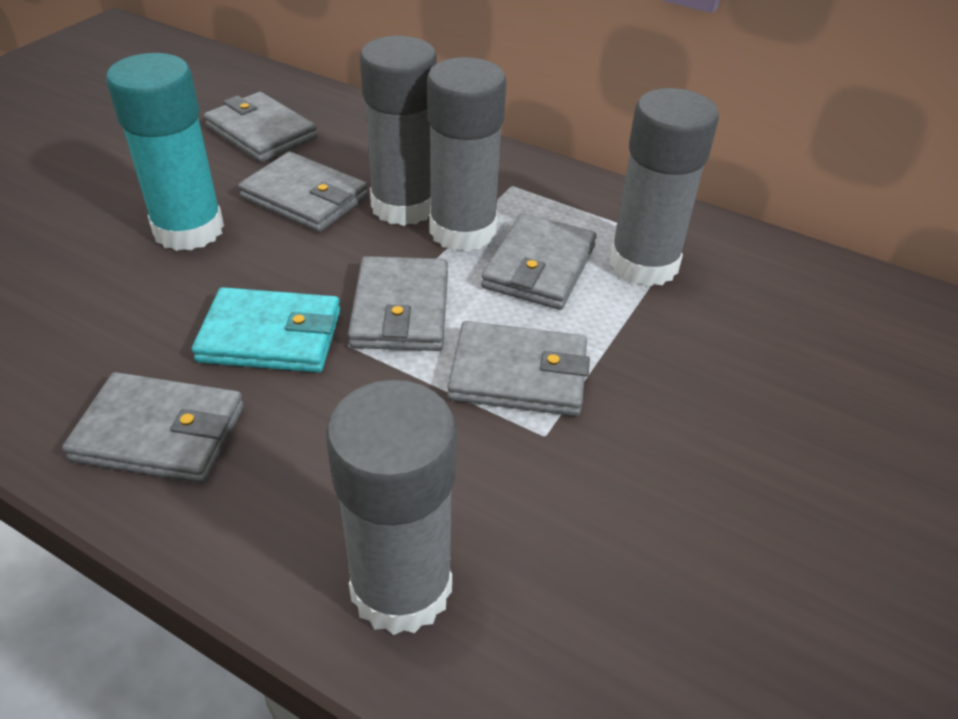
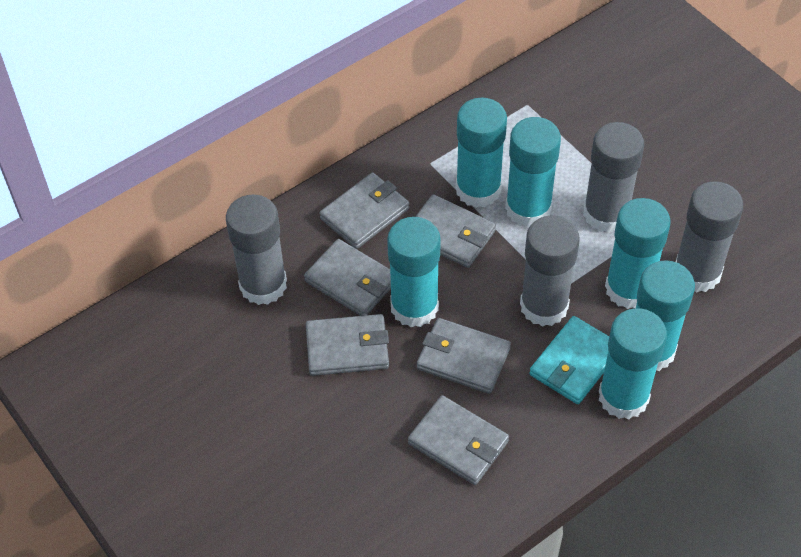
turquoise glue stick: [106,53,224,251] = 1 -> [387,217,441,327] [456,98,507,208] [505,117,561,227] [599,308,667,419] [605,198,671,309] [636,260,695,371] = 6

